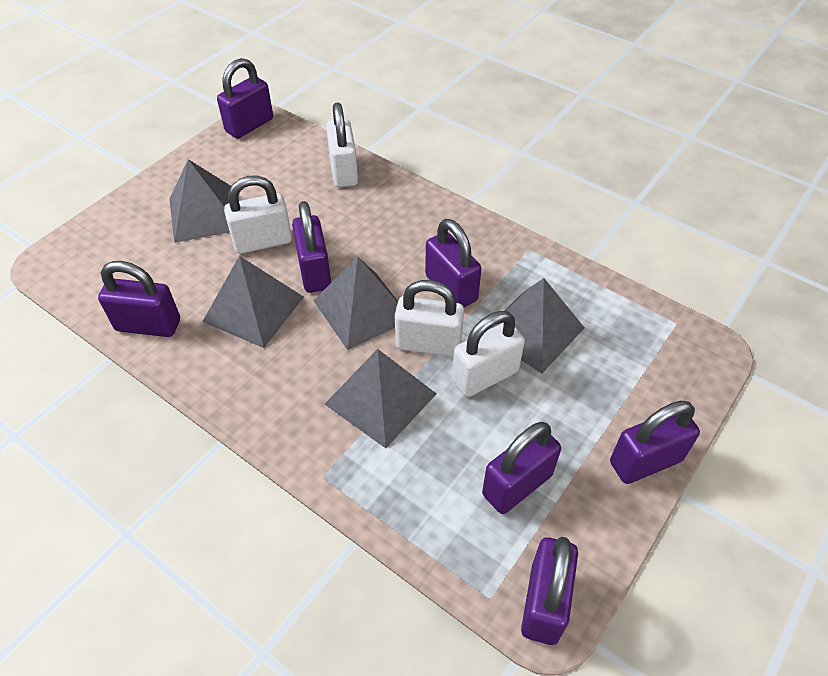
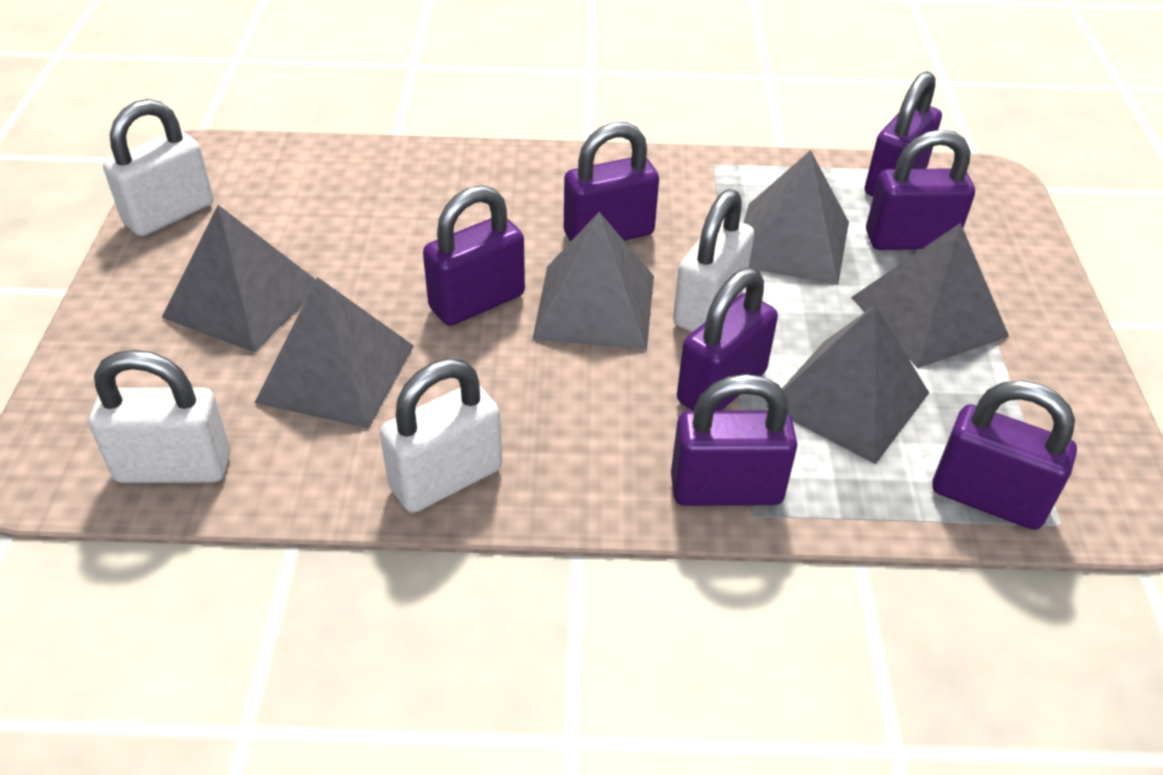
grey pyramid: [169,159,231,243] [202,256,304,348] [314,257,398,350] [325,349,437,448] [488,278,585,373] = 5 -> [161,205,316,352] [255,277,414,428] [532,212,654,350] [744,150,849,285] [766,305,929,464] [851,223,1009,368] = 6

